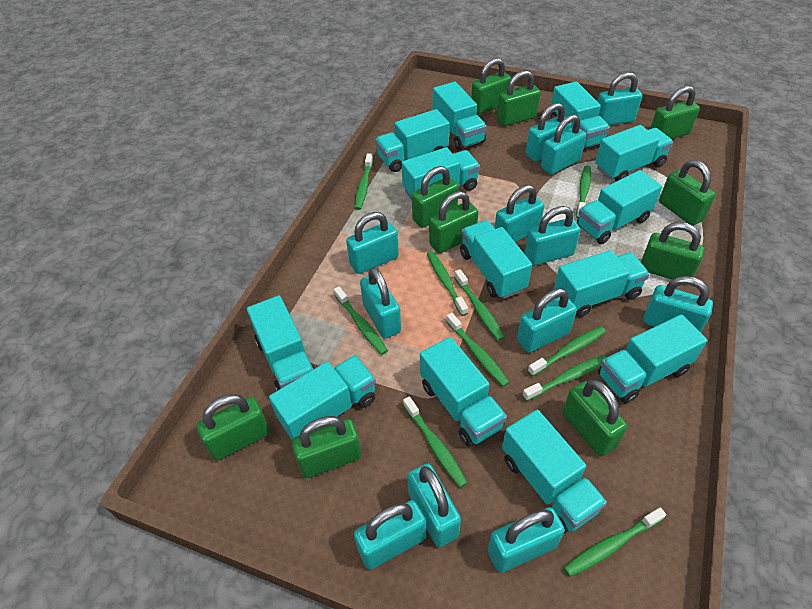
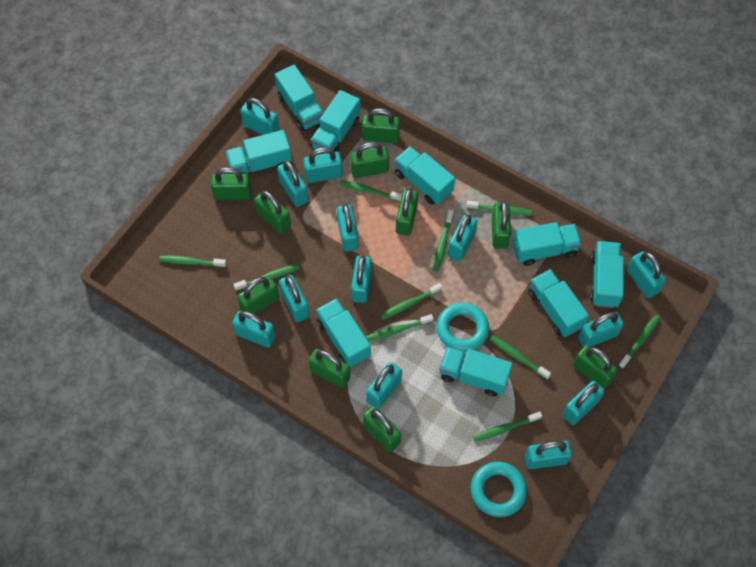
turquoise padlock: [346,212,399,274] [354,500,426,570] [360,267,401,339] [407,464,461,547] [488,507,565,573] [495,185,544,242] [517,288,577,353] [524,206,581,266] [526,103,571,162] [541,115,586,175] [597,72,642,125] [644,276,713,333] = 12 -> [232,311,276,348] [240,98,280,135] [277,160,309,207] [279,275,310,322] [303,147,343,183] [337,204,359,252] [351,255,372,303] [366,362,402,409] [448,215,478,261] [525,441,572,469] [562,381,605,425] [578,312,624,347] [627,251,666,298] = 13
turquoise ring: none = 0 -> [437,303,489,352] [471,462,527,517] = 2
turquoise truck: [247,295,315,391] [269,355,376,439] [375,109,449,172] [402,147,480,200] [420,337,507,447] [433,82,487,150] [460,220,532,299] [502,410,607,533] [551,81,610,148] [554,250,650,317] [577,170,662,244] [595,125,673,181] [598,314,707,404] = 13 -> [226,130,292,174] [275,65,324,131] [311,90,360,154] [316,298,371,367] [394,146,455,205] [440,347,513,397] [513,222,582,266] [528,269,589,337] [590,241,624,308] = 9

